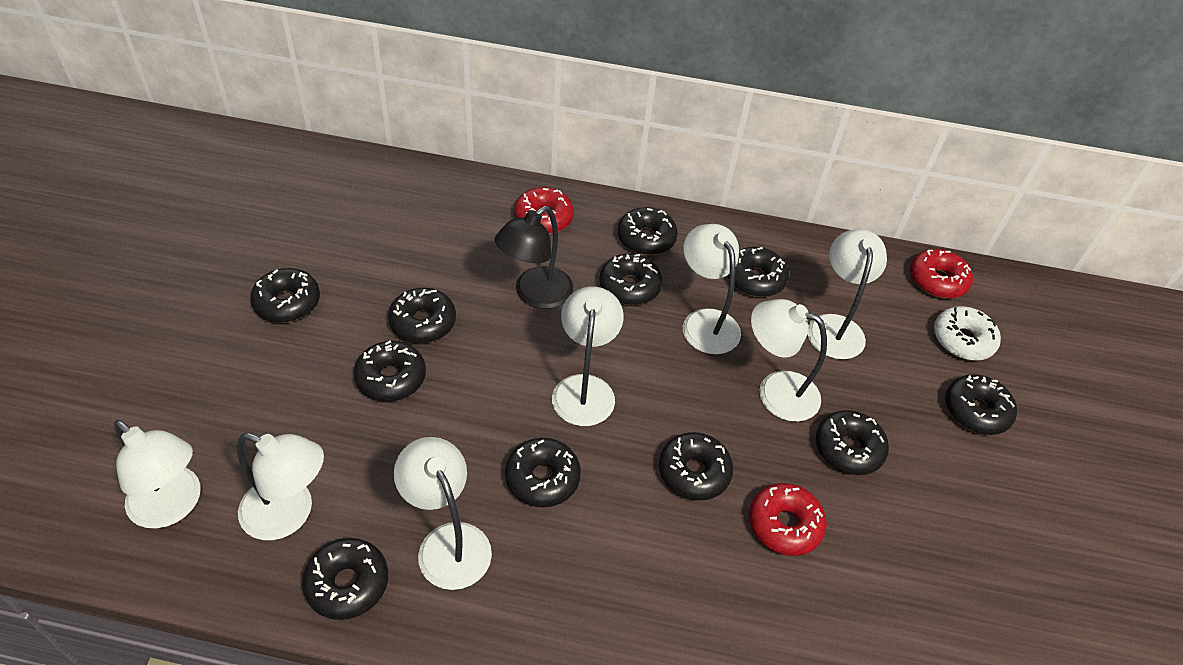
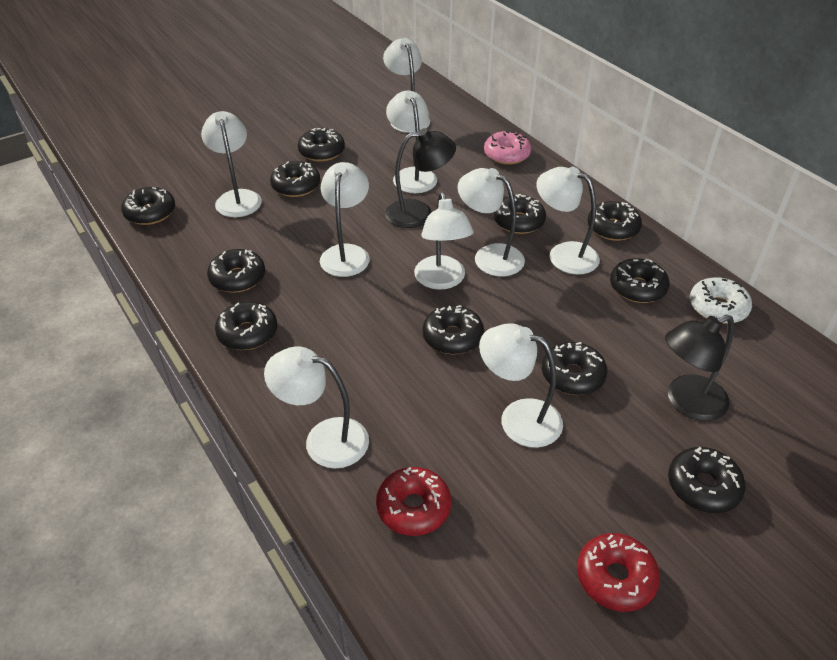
black lamp: [495,206,573,309] = 1 -> [385,128,456,228] [665,315,734,421] = 2
pink donut: none = 0 -> [484,130,531,165] = 1
red donut: [514,187,574,234] [749,483,827,556] [910,249,973,299] = 3 -> [376,467,451,536] [577,533,660,612] = 2
white lamp: [114,420,200,528] [237,433,324,540] [394,437,492,590] [552,286,624,426] [683,224,741,354] [751,299,827,422] [808,230,887,359] = 7 -> [201,111,262,217] [264,346,369,468] [320,162,370,277] [383,38,430,133] [386,91,437,193] [414,192,474,290] [457,168,525,277] [479,323,563,448] [537,167,600,275] = 9

